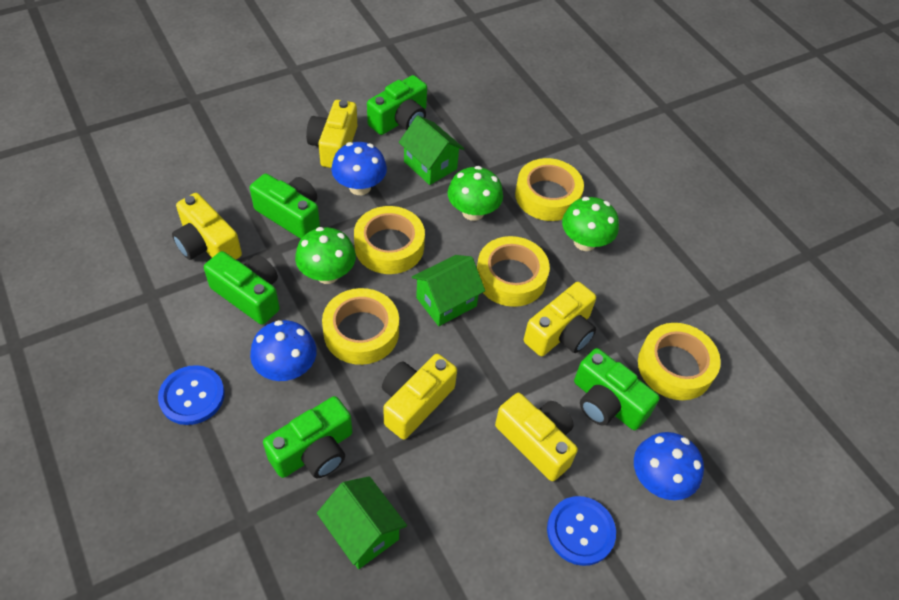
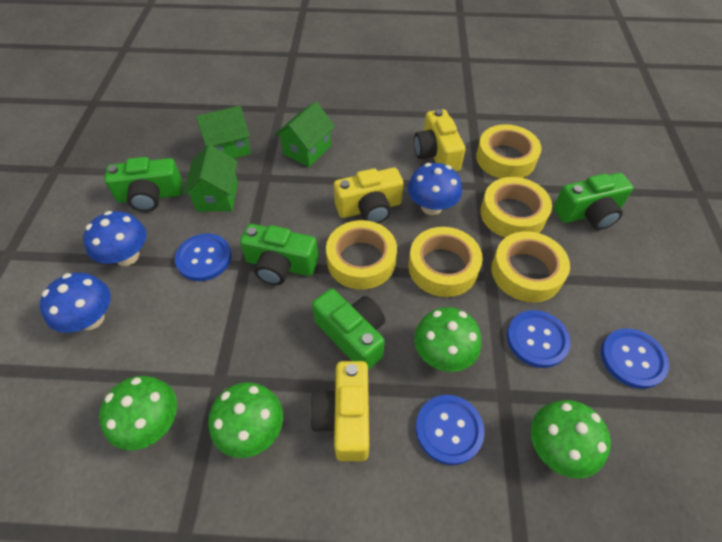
blue button: [158,365,225,425] [547,496,616,566] = 2 -> [175,234,232,281] [416,395,485,465] [507,310,571,368] [601,328,669,389] = 4
green camera: [204,251,280,325] [250,173,320,239] [263,396,352,478] [367,75,427,135] [574,348,659,430] = 5 -> [104,157,183,212] [240,224,319,285] [312,288,385,370] [553,173,634,230] = 4
green mushroom: [295,227,356,284] [448,166,503,221] [562,197,619,251] = 3 -> [99,376,177,450] [208,382,283,458] [414,307,482,372] [531,400,611,479] = 4
yellow camera: [172,193,242,260] [306,100,357,168] [382,354,457,440] [495,393,578,481] [524,282,596,356] = 5 -> [310,361,369,461] [334,168,404,224] [414,109,466,172] = 3

